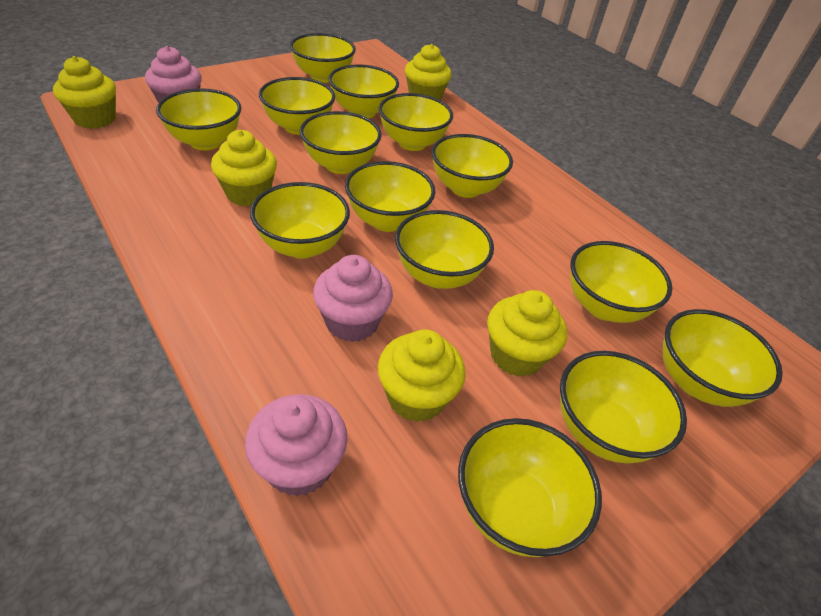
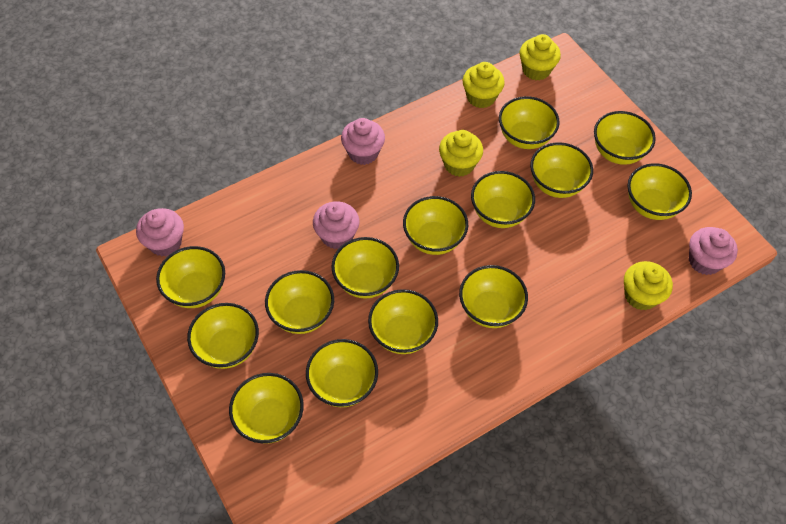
pink cupcake: [145,46,202,103] [245,394,348,496] [313,255,393,342] = 3 -> [136,208,184,256] [313,201,359,249] [341,118,385,165] [689,227,738,275] = 4
yellow cupcake: [53,56,116,129] [211,130,277,207] [378,329,466,422] [405,44,452,100] [487,290,567,377] = 5 -> [439,130,483,177] [463,62,505,108] [520,34,561,81] [624,261,673,310] = 4

